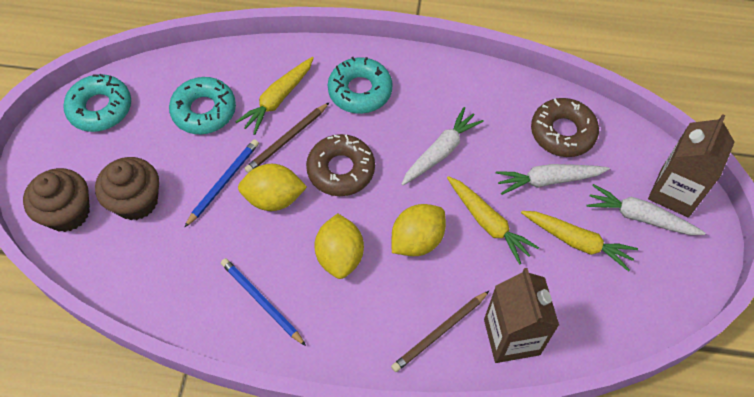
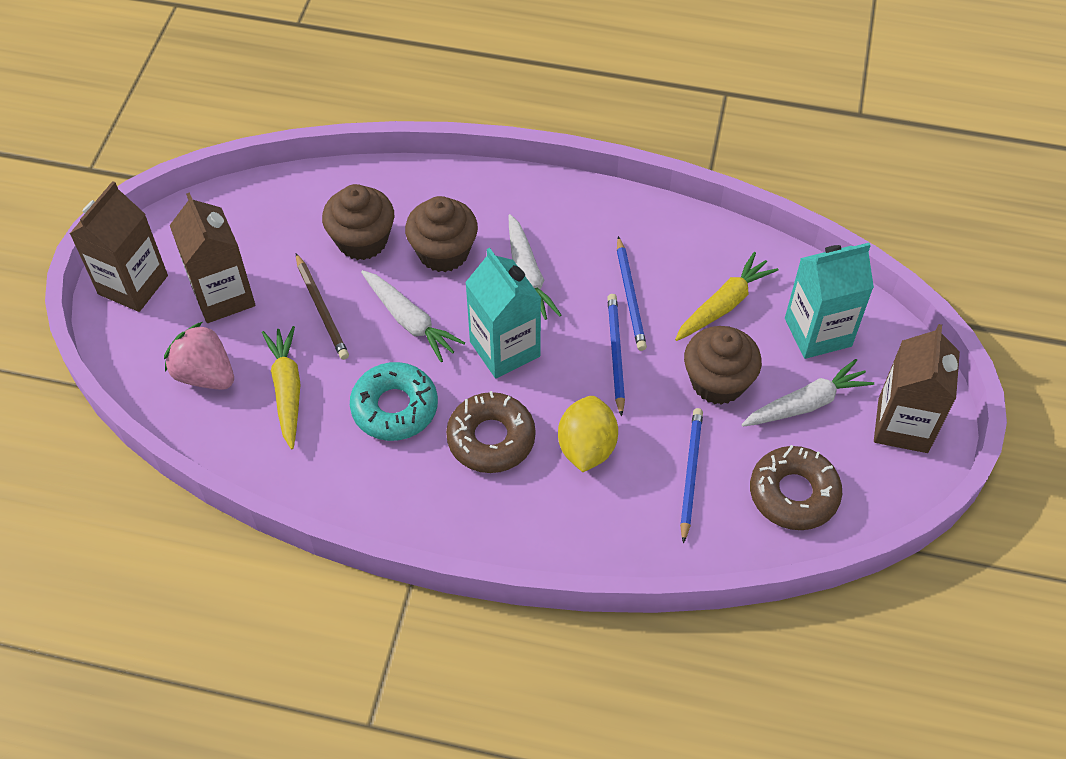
blue pencil: [184,139,259,228] [221,258,306,346] = 2 -> [607,294,625,417] [617,236,647,351] [680,408,703,544] = 3
brown carton: [484,268,559,363] [648,114,735,217] = 2 -> [70,181,168,312] [170,192,255,323] [874,324,960,453] = 3
brown cupcake: [23,168,90,232] [95,157,159,220] = 2 -> [322,184,394,260] [405,196,478,272] [684,326,762,405] = 3
brown pencil: [244,102,330,173] [391,291,489,372] = 2 -> [296,253,349,360] = 1
pink strawberry: none = 0 -> [164,322,234,390] = 1
turquoise carton: none = 0 -> [465,248,541,378] [785,243,874,359] = 2
turquoise donut: [63,74,131,132] [169,77,236,134] [328,57,393,114] = 3 -> [350,362,438,441] = 1
yellow carrot: [235,57,314,135] [447,176,539,265] [521,211,638,272] = 3 -> [262,326,301,449] [675,252,778,341] = 2
yellow lemon: [238,164,307,211] [314,213,364,279] [392,204,446,256] = 3 -> [558,396,618,472] = 1

